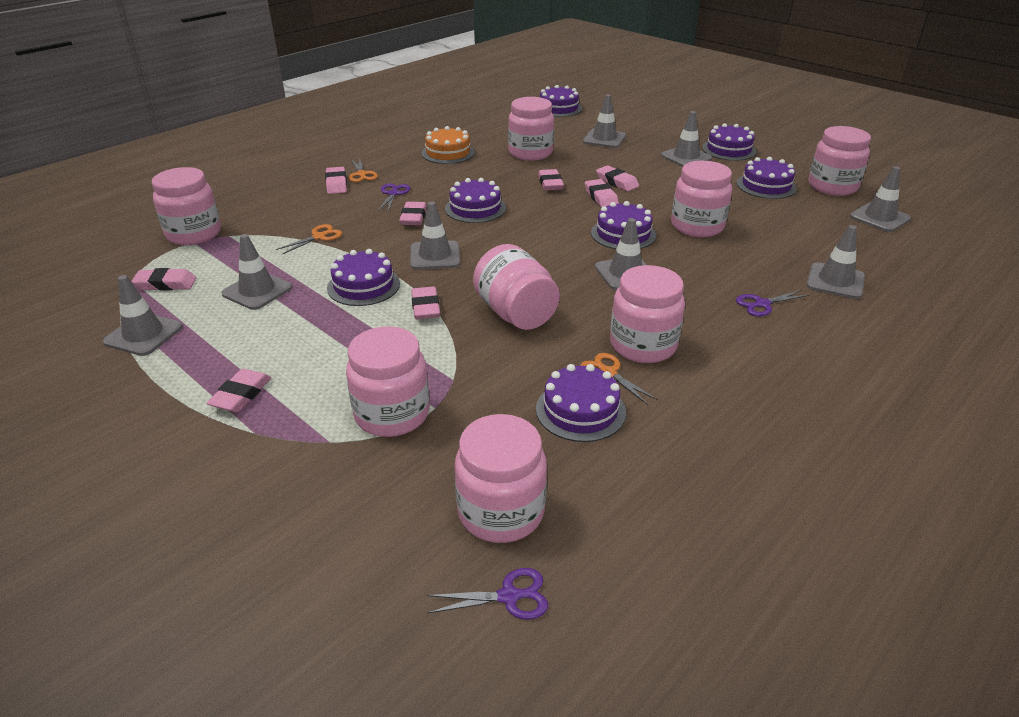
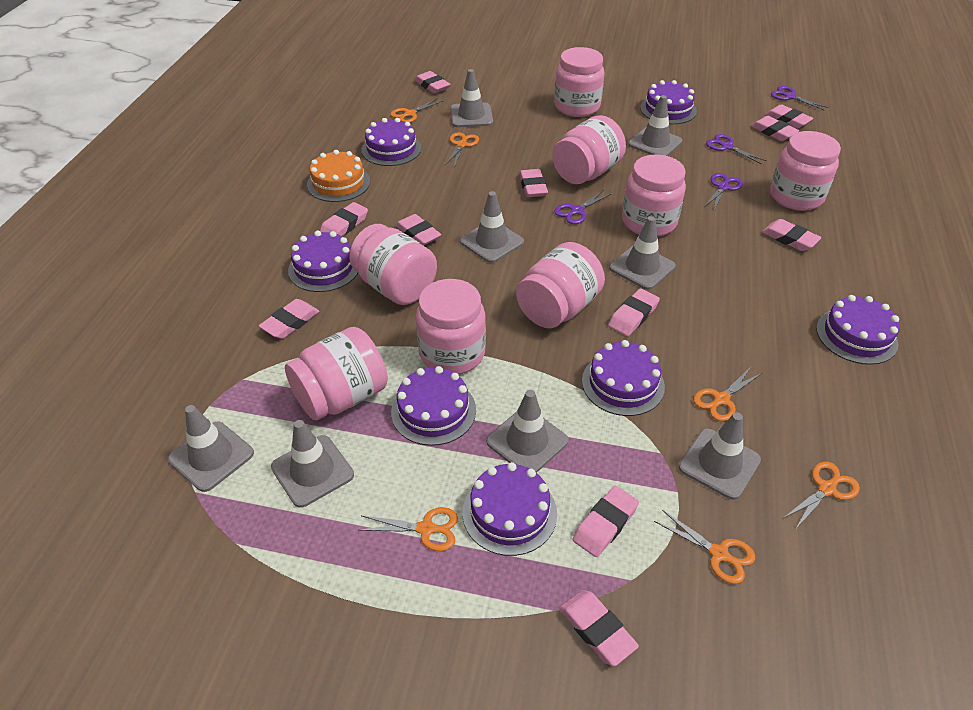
orange scissors: [276,224,342,254] [349,159,378,182] [580,353,658,405] = 3 -> [360,507,458,551] [390,98,443,123] [445,132,479,167] [654,510,755,584] [693,367,762,421] [782,461,860,530] = 6
pink eraser: [132,268,196,291] [207,369,271,412] [325,167,347,194] [399,202,427,225] [411,287,440,319] [538,169,564,191] [585,179,619,208] [596,165,639,191] = 8 -> [259,299,319,339] [320,202,368,236] [395,214,441,245] [415,71,450,94] [519,169,548,197] [559,590,639,666] [572,486,639,557] [608,288,660,336] [751,116,799,141] [762,219,821,251] [765,104,813,129] = 11
purple scissors: [378,183,410,212] [426,568,548,620] [736,290,810,316] = 3 -> [554,190,612,224] [704,173,743,212] [706,134,767,164] [771,86,829,111] = 4

